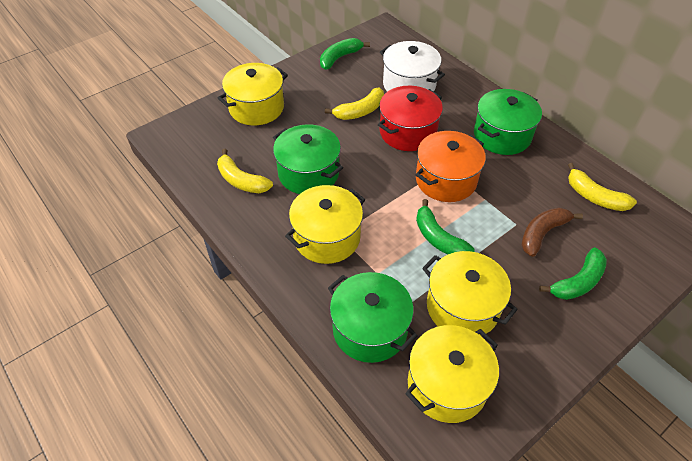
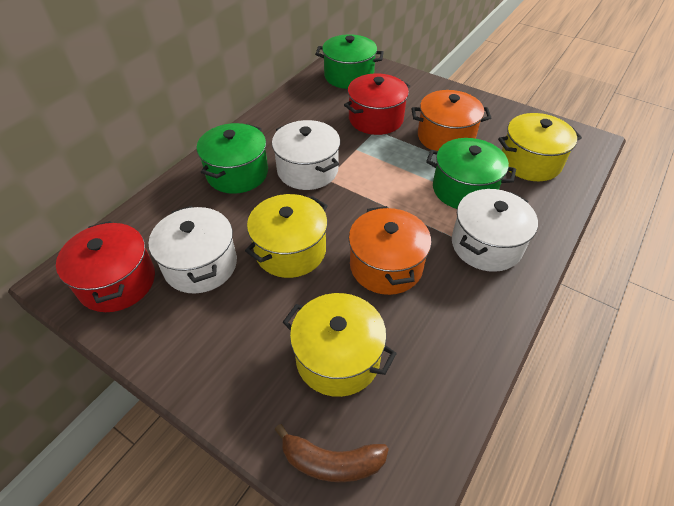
green banana: [320,38,370,70] [416,199,475,255] [539,248,607,300] = 3 -> none = 0
orange pot: [416,131,486,202] = 1 -> [348,206,431,295] [411,90,491,151] = 2
red pot: [378,86,443,151] = 1 -> [56,221,155,312] [344,73,410,135] = 2
white pot: [380,41,445,92] = 1 -> [149,206,237,294] [272,120,340,190] [452,189,538,272] = 3
yellow banana: [217,149,273,193] [325,88,384,120] [568,163,637,211] = 3 -> none = 0
yellow pot: [218,63,288,125] [285,185,365,264] [405,325,499,423] [422,251,518,336] = 4 -> [245,194,328,278] [282,293,397,397] [498,113,582,181] = 3

